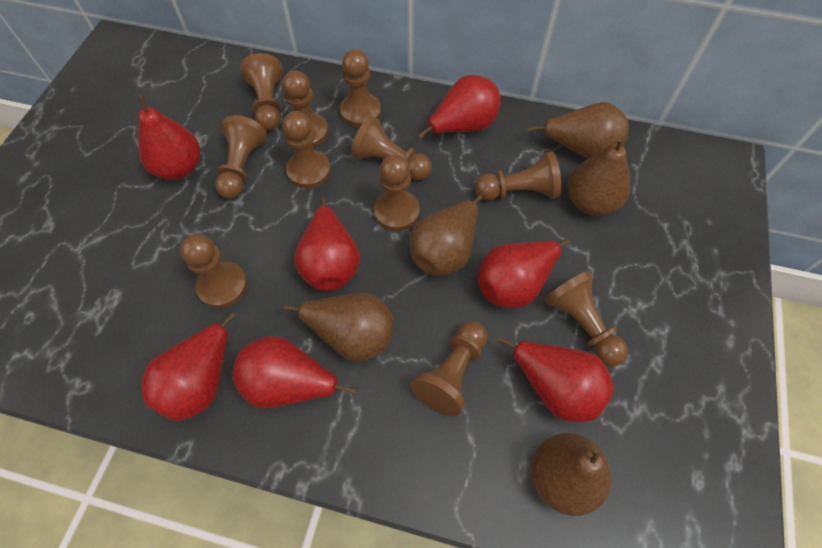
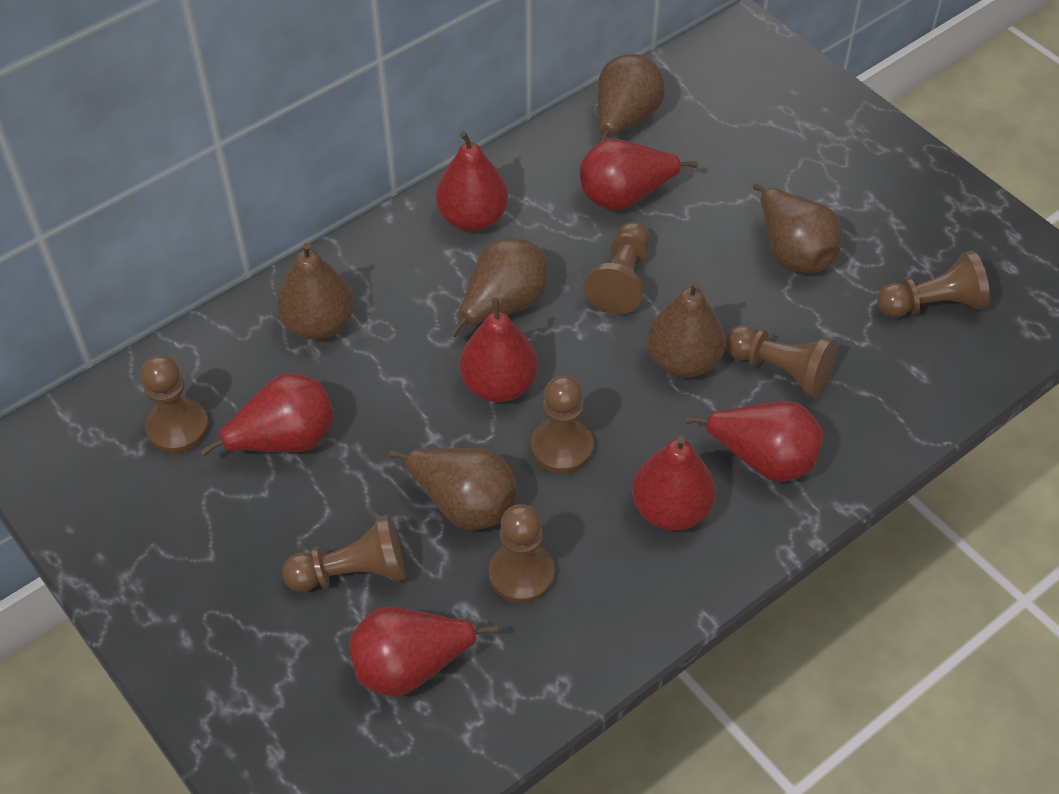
brown pawn: [180,234,247,308] [215,115,267,199] [240,53,283,131] [282,70,329,148] [283,111,331,189] [340,49,381,127] [351,116,432,180] [374,155,419,231] [411,321,488,416] [475,152,561,201] [544,271,628,366] = 11 -> [141,355,209,454] [282,515,405,592] [489,504,555,604] [531,375,593,474] [584,222,650,315] [725,325,837,398] [877,251,990,317] = 7
brown pear: [283,293,394,361] [410,195,482,276] [528,102,629,159] [531,433,612,516] [568,136,630,216] = 5 -> [277,243,354,340] [389,448,517,530] [450,238,548,337] [598,54,665,143] [647,281,725,378] [753,183,842,273] = 6

